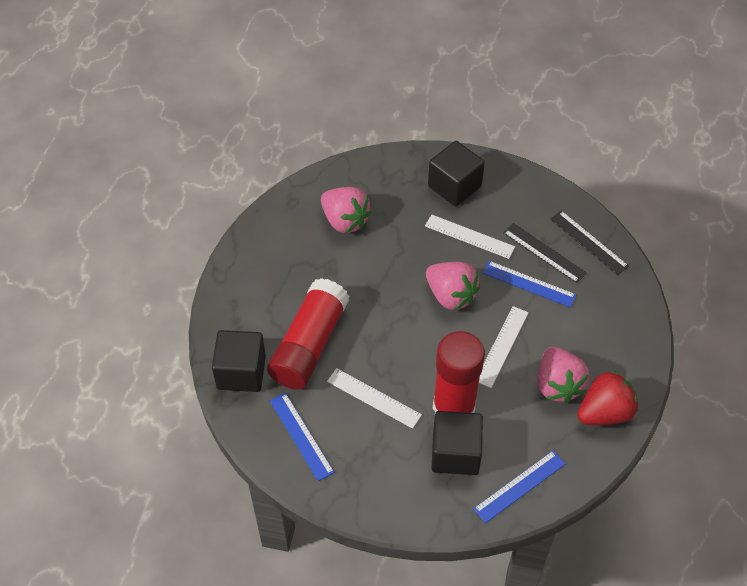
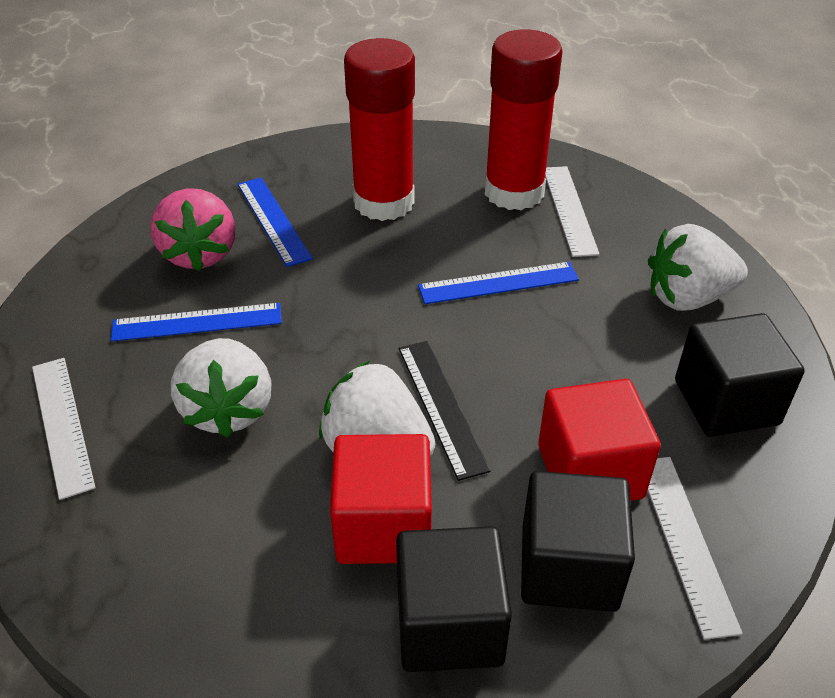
black ruler: [503,223,587,283] [550,211,629,275] = 2 -> [399,341,490,481] = 1
pink strawberry: [321,187,372,233] [426,262,480,310] [537,347,590,403] = 3 -> [151,188,235,271] = 1
red cube: none = 0 -> [330,434,432,564] [538,379,661,501] = 2
red strawberry: [577,370,638,425] = 1 -> none = 0
white strawberry: none = 0 -> [171,338,271,438] [319,361,436,456] [648,224,748,311] = 3

